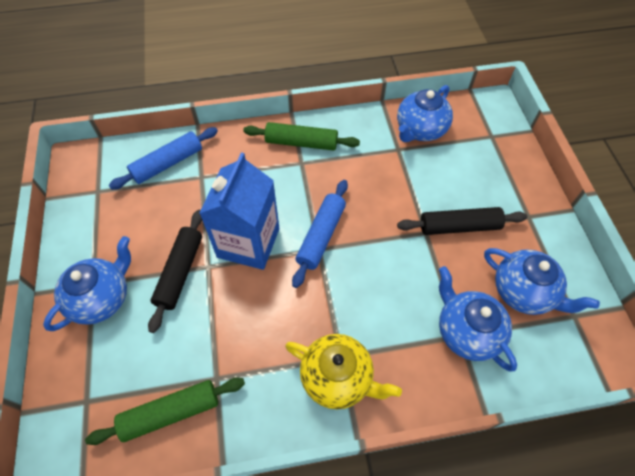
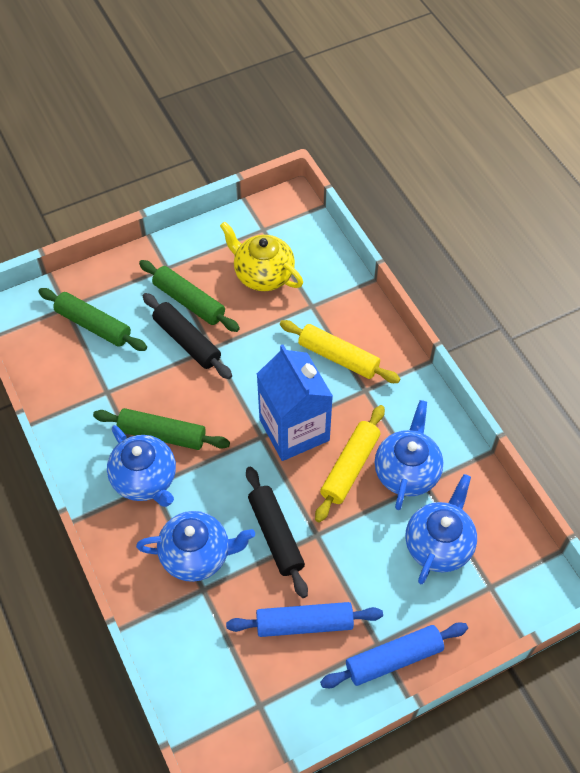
green rolling pin: [85,378,245,445] [243,122,360,151] = 2 -> [38,288,147,351] [93,408,230,450] [139,260,240,332] = 3
yellow rolling pin: none = 0 -> [280,320,400,383] [315,405,385,523] = 2

